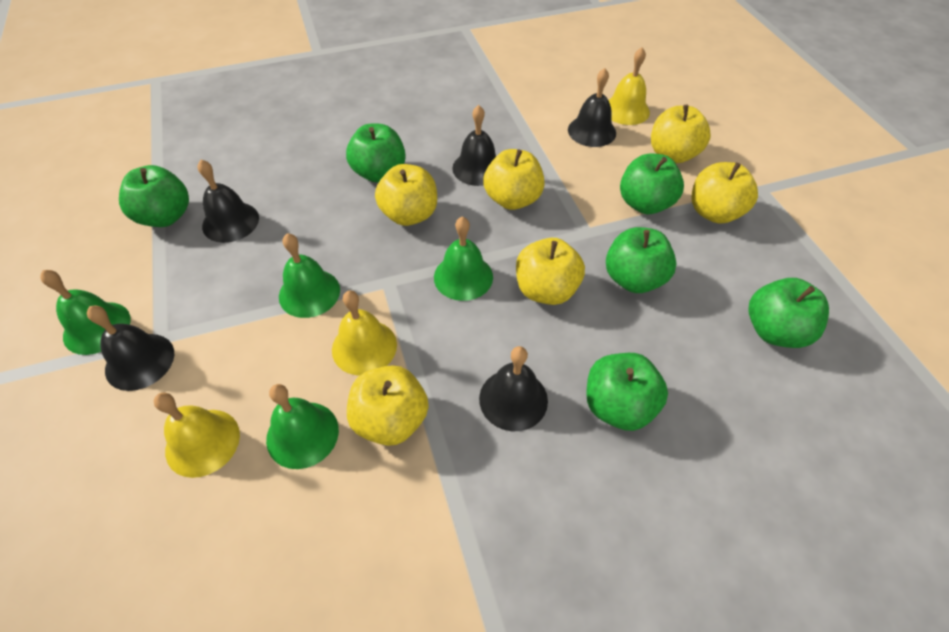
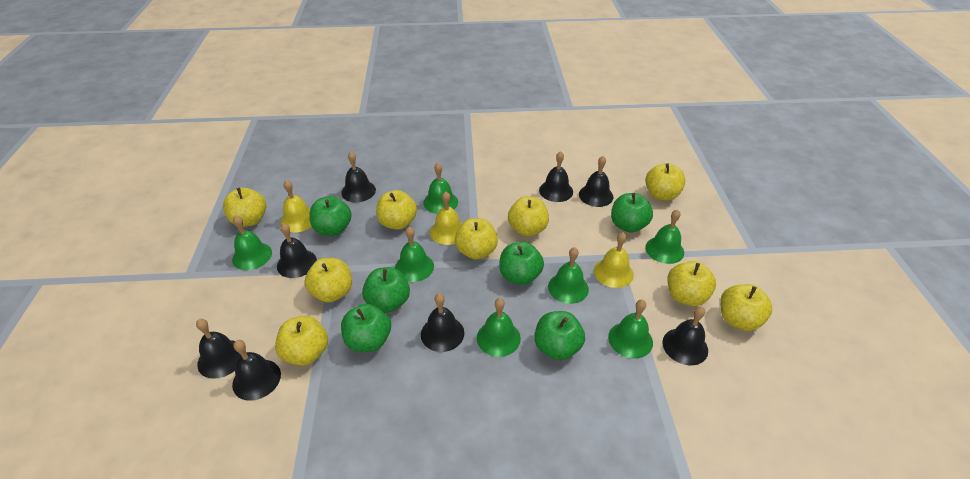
black bell: [87,306,174,391] [197,160,259,243] [452,105,496,186] [479,346,548,431] [568,68,616,147] = 5 -> [196,319,241,379] [232,340,281,401] [277,223,317,278] [341,152,376,202] [421,293,464,352] [539,151,573,202] [579,156,613,207] [662,306,708,365] = 8
green bell: [40,270,131,355] [266,384,339,469] [279,233,340,318] [434,217,493,301] = 4 -> [232,215,272,270] [395,227,434,282] [423,163,458,214] [477,298,521,357] [548,247,589,304] [608,300,653,358] [645,209,684,264] = 7
yellow apple: [347,365,429,446] [375,164,437,226] [483,149,545,210] [516,238,585,305] [651,105,711,163] [691,162,758,224] = 6 -> [223,188,266,227] [275,316,328,366] [305,258,352,302] [376,190,417,230] [455,218,498,260] [508,196,549,236] [645,163,686,201] [667,261,716,306] [720,284,772,331] = 9

